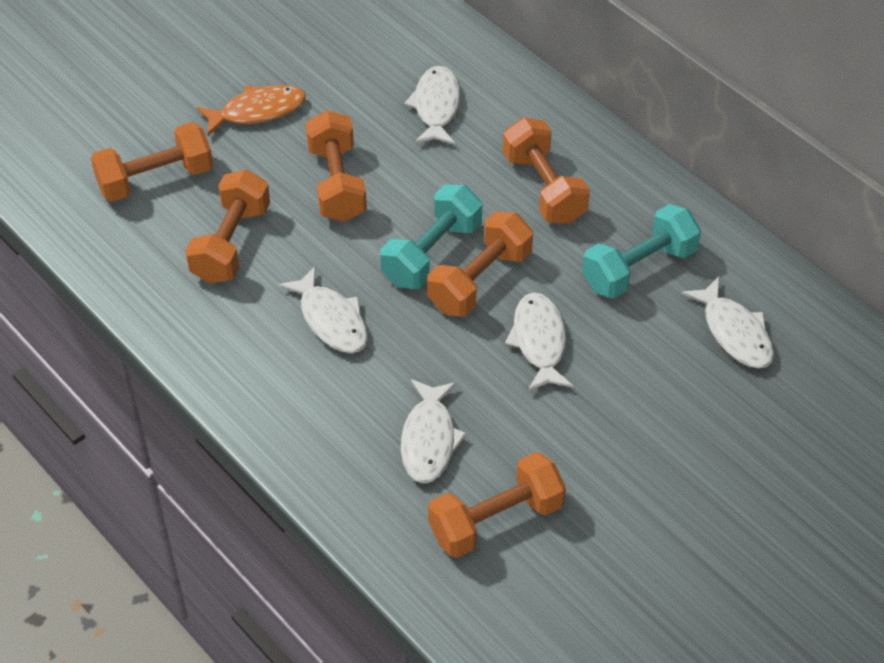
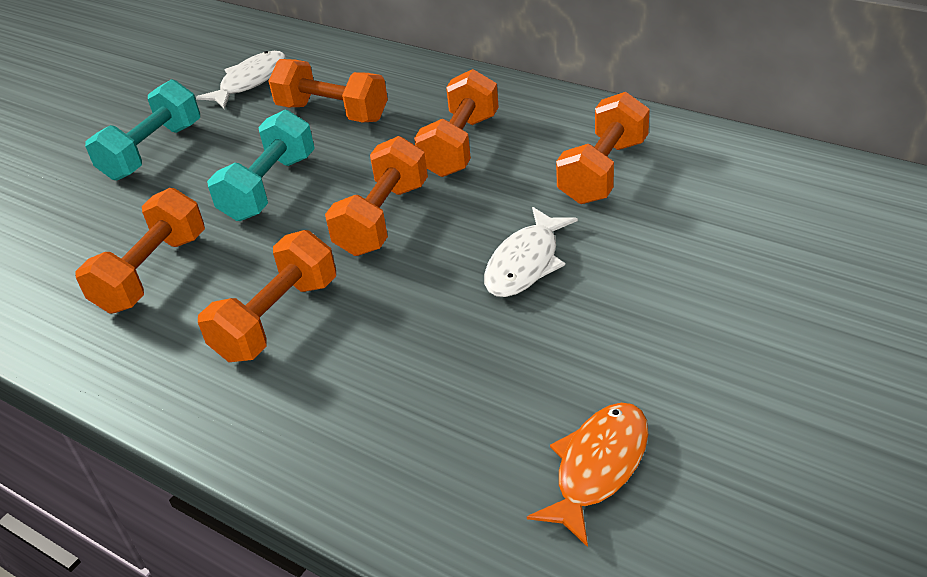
white fish: [278,266,368,353] [401,379,467,483] [404,66,460,145] [505,293,573,391] [682,277,774,368] = 5 -> [196,51,286,109] [484,207,578,297] = 2

